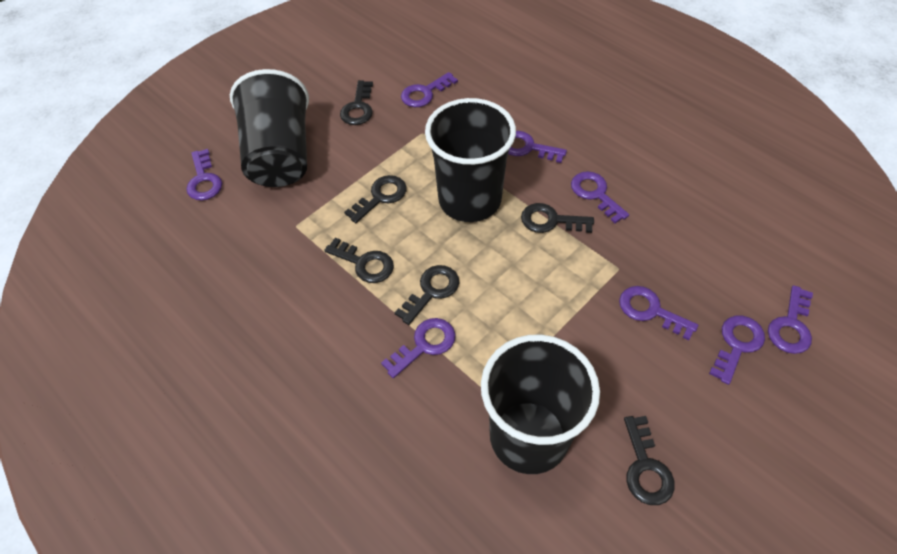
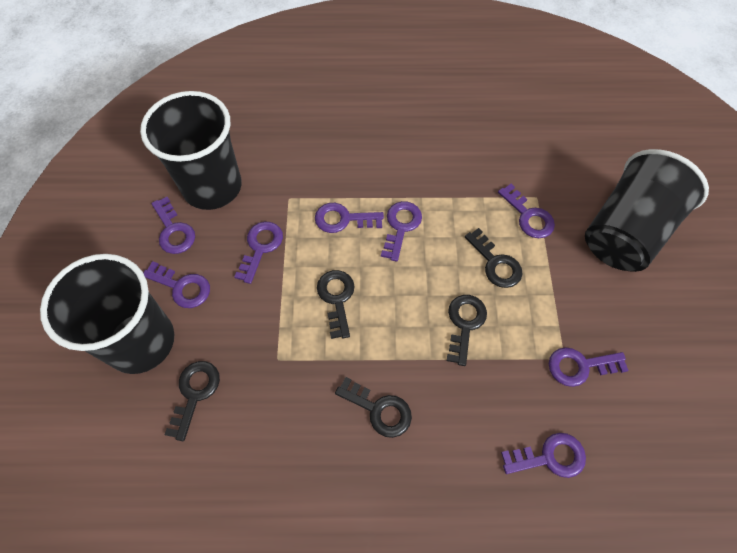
black key: [324,238,394,283] [340,80,373,125] [344,175,407,223] [395,265,459,325] [521,203,594,233] [624,416,675,505] = 6 -> [165,361,220,441] [317,270,355,339] [335,377,412,438] [447,295,487,366] [465,228,522,288] = 5

